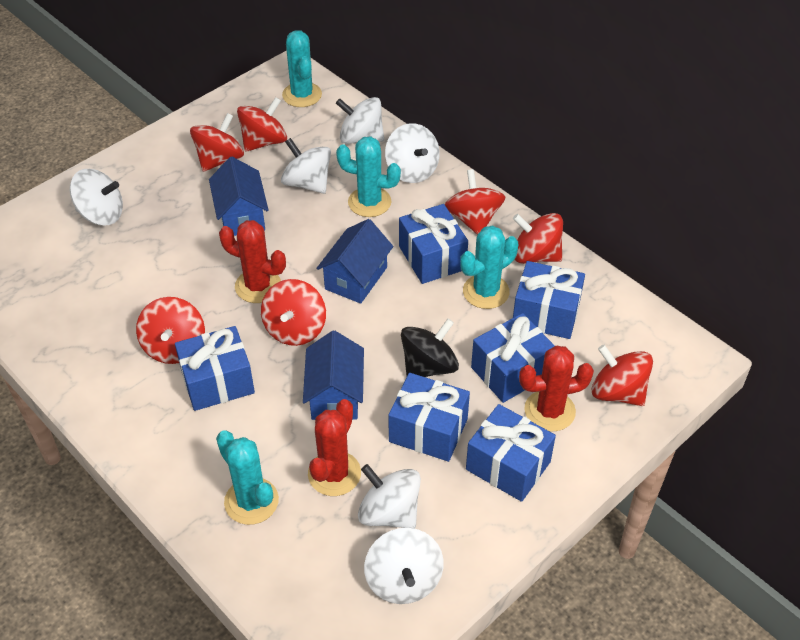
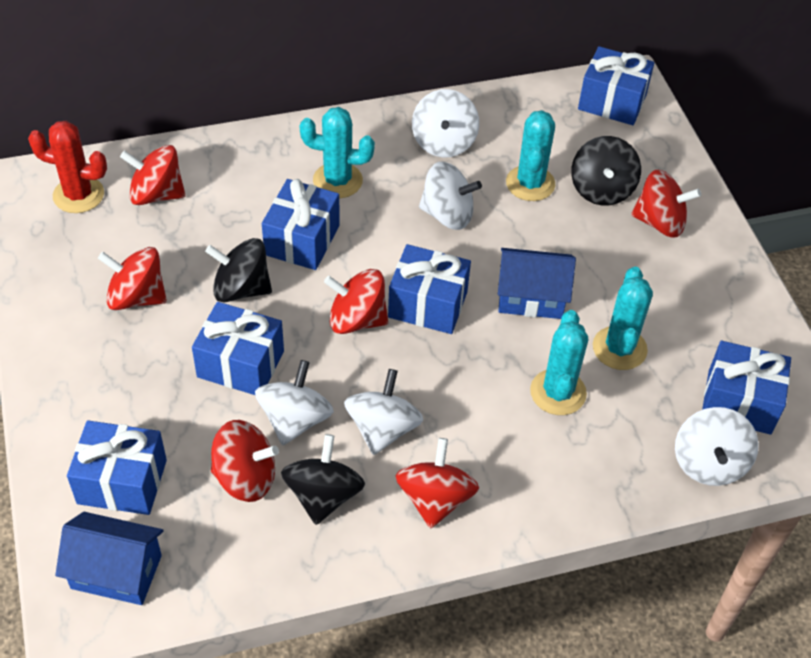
black spinning top: [401,319,459,377] = 1 -> [205,238,272,302] [281,434,365,525] [571,136,641,205] = 3
blue house: [209,157,269,236] [303,331,364,420] [316,219,393,304] = 3 -> [55,512,163,605] [498,248,576,319] = 2
red cactus: [219,220,286,303] [308,399,361,496] [519,345,594,432] = 3 -> [28,121,107,213] = 1
red spinning top: [136,297,205,364] [190,113,244,172] [237,97,287,152] [261,279,326,346] [445,169,505,235] [513,213,563,264] [592,345,653,406] = 7 -> [98,247,167,310] [120,145,185,205] [211,420,279,502] [324,269,388,334] [395,438,479,529] [631,170,701,238] = 6
white spinning top: [70,169,123,226] [281,138,331,194] [336,97,384,144] [358,464,421,529] [364,528,444,604] [385,123,440,183] = 6 -> [255,360,334,445] [344,369,423,455] [412,89,479,157] [419,162,482,230] [675,407,759,486] = 5

